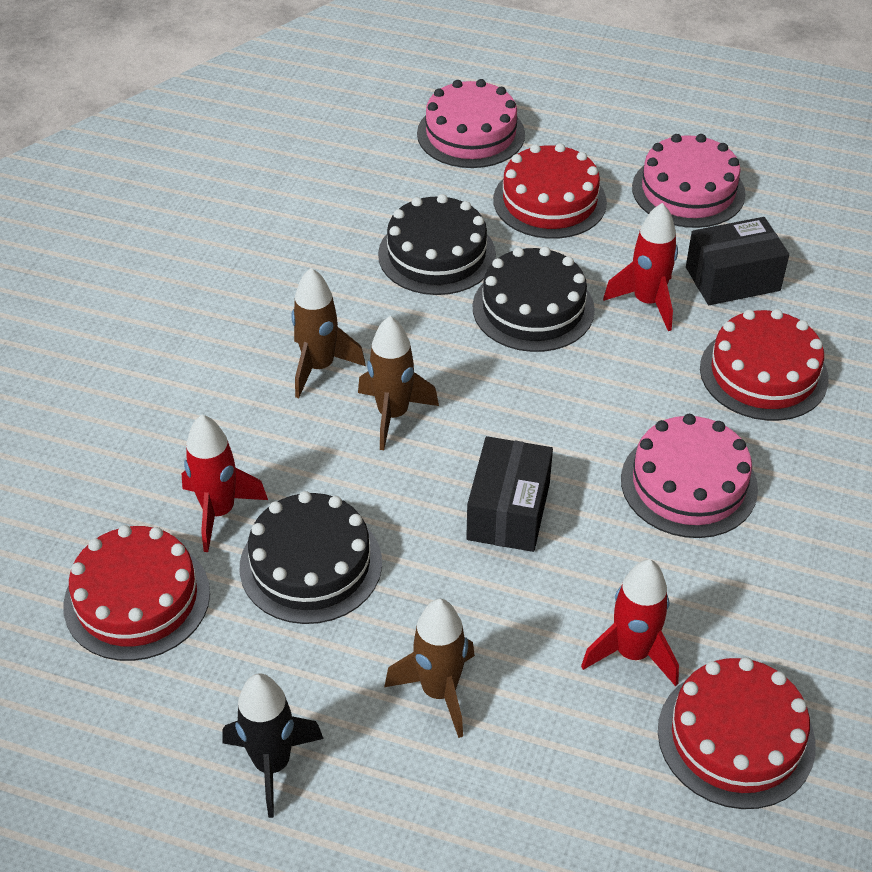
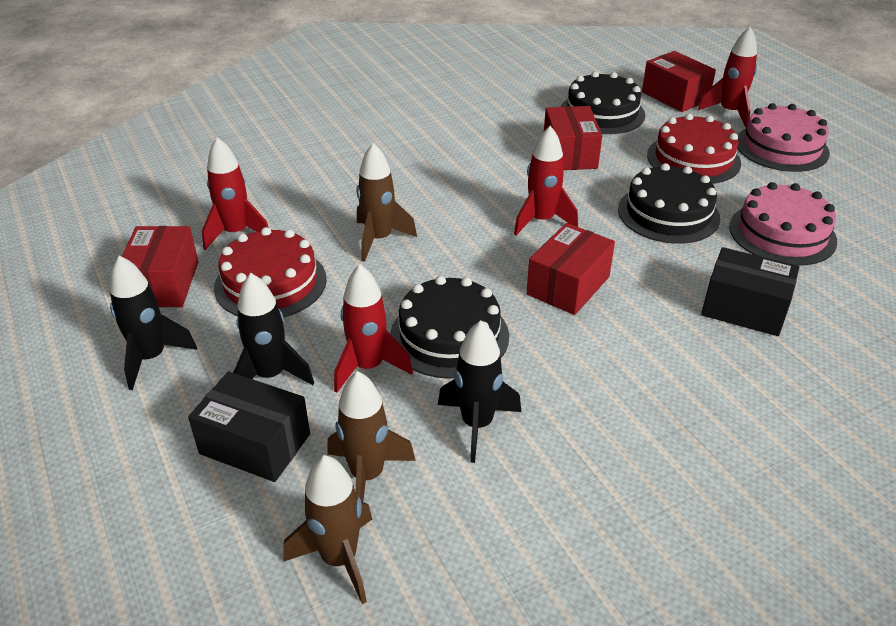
black rocket: [222,673,324,818] = 1 -> [110,256,197,390] [233,273,314,385] [438,321,521,463] = 3
pink cake: [417,79,525,168] [621,414,758,538] [632,134,746,228] = 3 -> [729,182,837,266] [737,103,830,172] = 2
red box: none = 0 -> [122,226,199,307] [527,223,615,315] [544,106,602,170] [642,51,716,112] = 4
red cake: [63,525,210,661] [493,143,607,239] [658,657,816,809] [700,309,829,421] = 4 -> [214,227,327,317] [647,113,741,184] = 2
red rocket: [181,415,268,552] [581,559,679,686] [603,203,678,331] = 3 -> [202,137,269,250] [334,265,413,393] [514,126,578,235] [698,27,757,128] = 4

